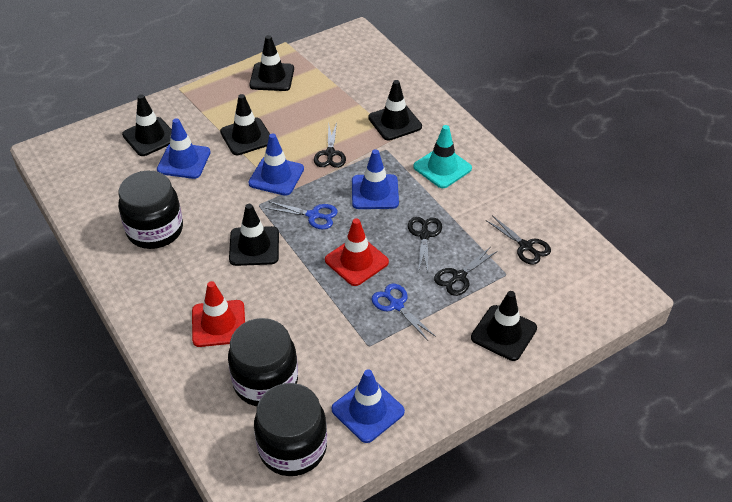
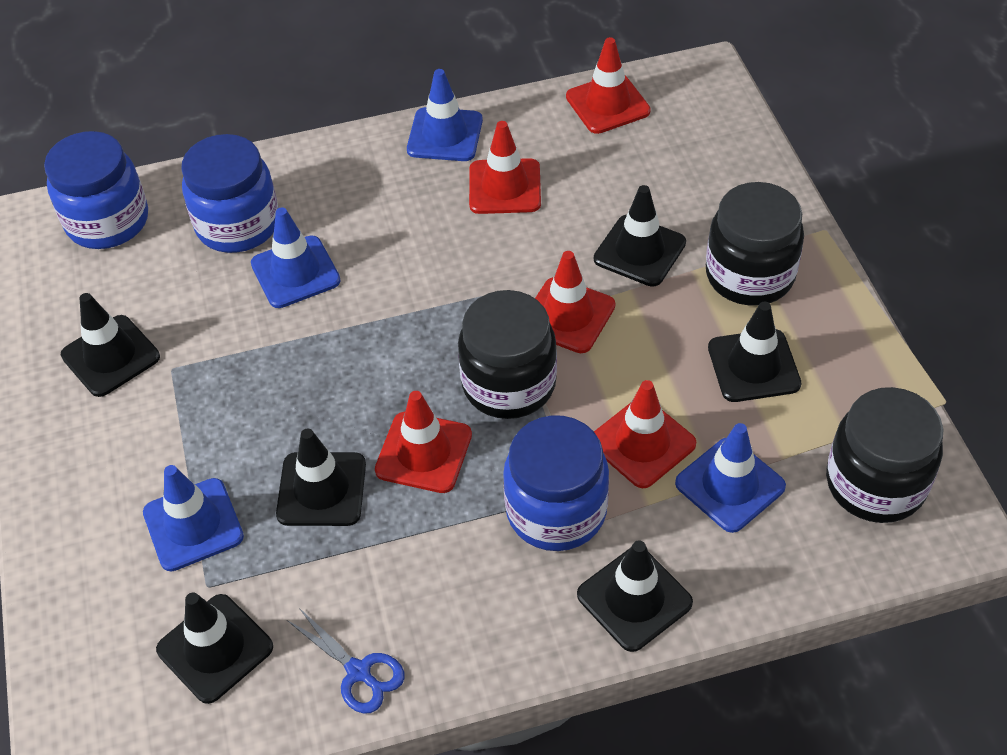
black scissors: [314,122,346,168] [408,217,442,272] [434,247,498,296] [486,215,551,265] = 4 -> none = 0
blue jar: none = 0 -> [44,131,148,249] [181,134,278,253] [503,415,609,551] = 3
blue scissors: [265,201,338,230] [371,284,436,340] = 2 -> [287,608,405,714] = 1
red traffic cone: [192,281,245,347] [325,218,389,286] = 2 -> [375,391,472,493] [469,121,541,214] [535,251,615,353] [566,37,651,134] [594,380,696,488] = 5
turquoise traffic cone: [413,125,472,188] = 1 -> none = 0

